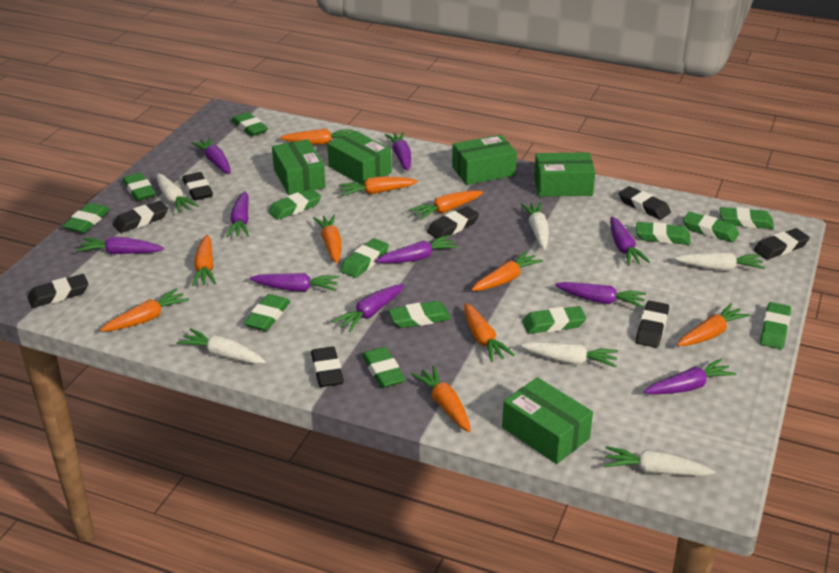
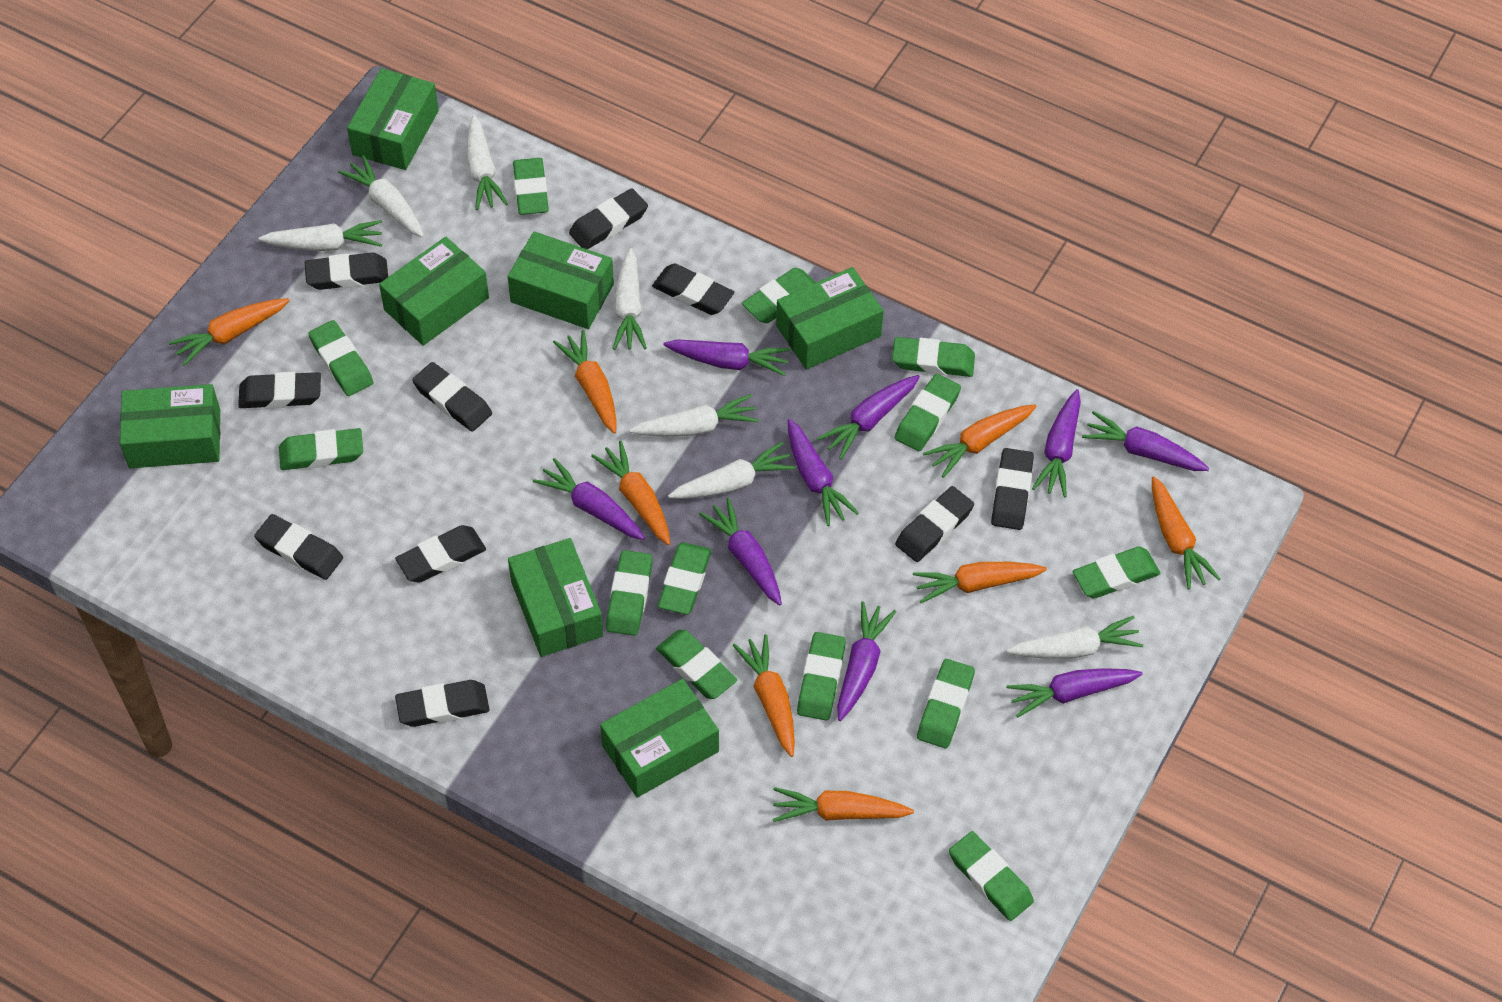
black eraser: [27,274,89,308] [113,201,168,233] [182,172,213,201] [311,347,344,387] [427,206,479,239] [619,186,671,220] [636,301,669,348] [754,228,810,260] = 8 -> [238,372,321,408] [254,514,343,580] [305,252,388,290] [395,525,486,583] [395,680,489,727] [412,362,492,432] [569,188,648,249] [652,264,734,315] [895,486,974,562] [991,448,1034,530] = 10
green box: [272,139,325,195] [327,131,392,185] [452,135,517,185] [502,377,593,464] [534,152,595,197] = 5 -> [120,384,220,468] [347,68,439,170] [379,237,489,346] [508,232,614,329] [508,538,603,657] [600,678,719,798] [776,267,884,370] = 7
orange carrot: [100,288,189,331] [192,235,216,286] [280,129,354,145] [313,215,341,263] [339,177,418,196] [409,190,483,220] [411,366,471,432] [464,303,514,362] [471,251,543,291] [677,303,750,346] = 10 -> [168,298,290,366] [553,330,616,434] [591,440,670,545] [733,634,795,757] [772,787,914,822] [913,562,1047,603] [923,405,1036,478] [1152,476,1220,589] = 8
purple carrot: [77,237,164,254] [191,137,230,174] [226,191,249,237] [250,273,339,291] [332,284,404,332] [375,235,459,263] [385,132,411,171] [555,282,646,308] [610,216,650,265] [644,359,736,394] = 10 -> [533,458,645,540] [663,339,790,376] [699,498,782,606] [788,419,859,526] [817,375,920,459] [837,601,896,721] [1006,668,1143,718] [1032,389,1081,497] [1082,411,1209,471] = 9
white carrot: [157,173,199,213] [177,328,266,364] [521,202,549,250] [521,342,618,368] [604,446,715,476] [675,252,765,270] = 6 -> [258,220,382,251] [338,155,424,238] [467,115,508,210] [613,248,647,350] [630,394,759,437] [668,442,796,499] [1007,616,1143,659] = 7

